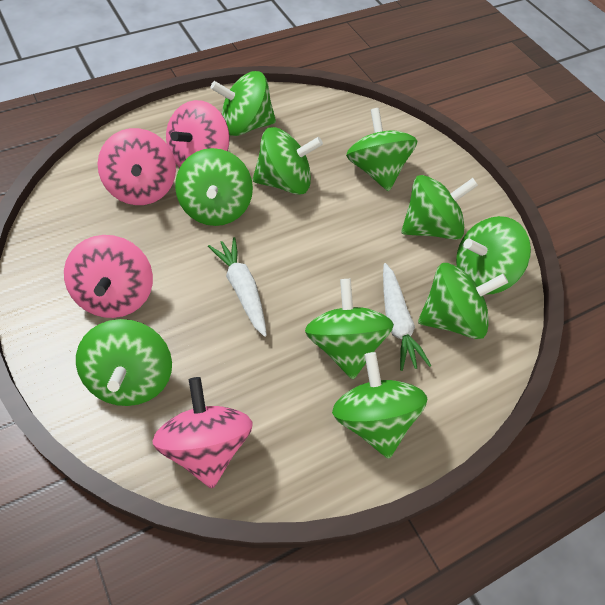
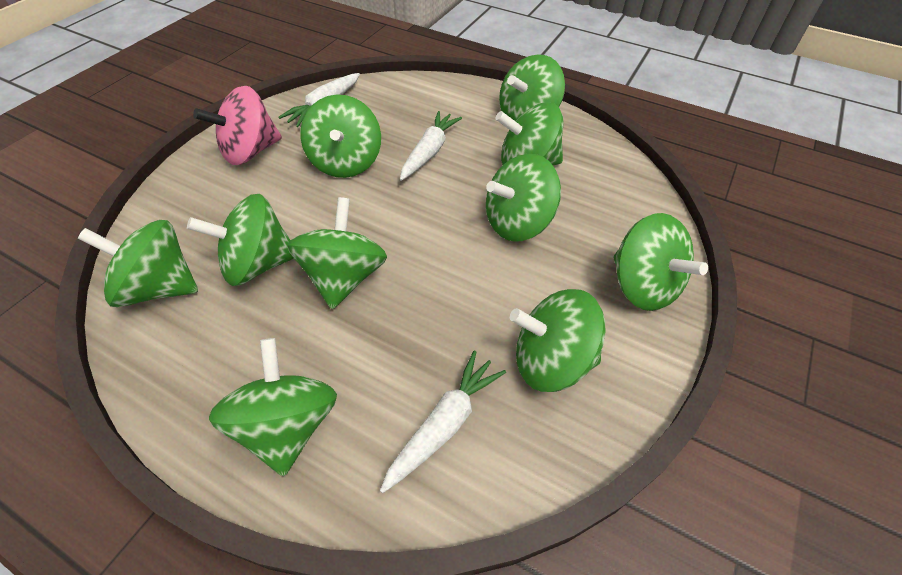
pink spinning top: [64,235,153,318] [98,128,176,205] [152,377,253,489] [166,100,230,168] = 4 -> [193,86,282,165] = 1
white carrot: [208,237,267,337] [383,263,431,371] = 2 -> [279,73,360,127] [380,351,506,493] [400,111,462,181] = 3

